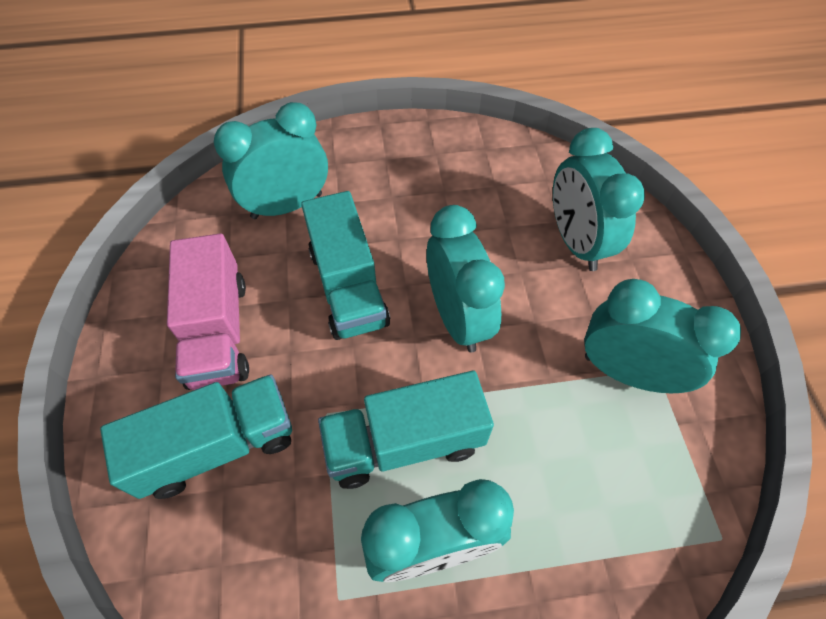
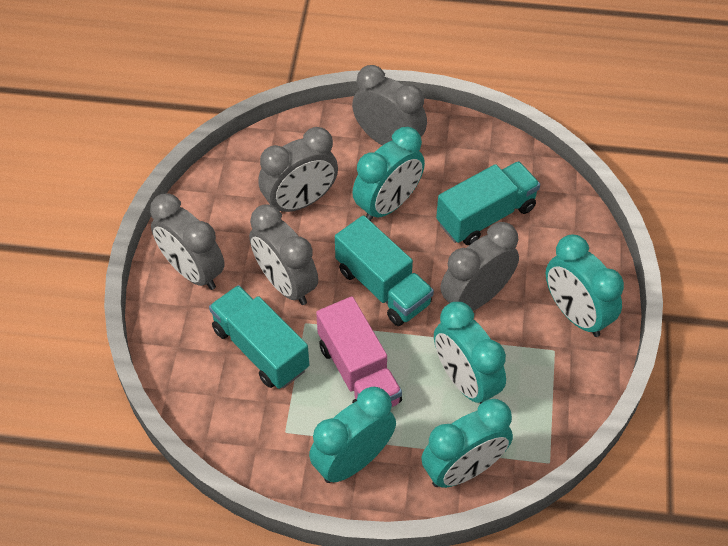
grey clock: none = 0 -> [150,193,225,290] [249,205,318,305] [258,127,338,212] [352,65,427,146] [440,222,519,311] = 5

